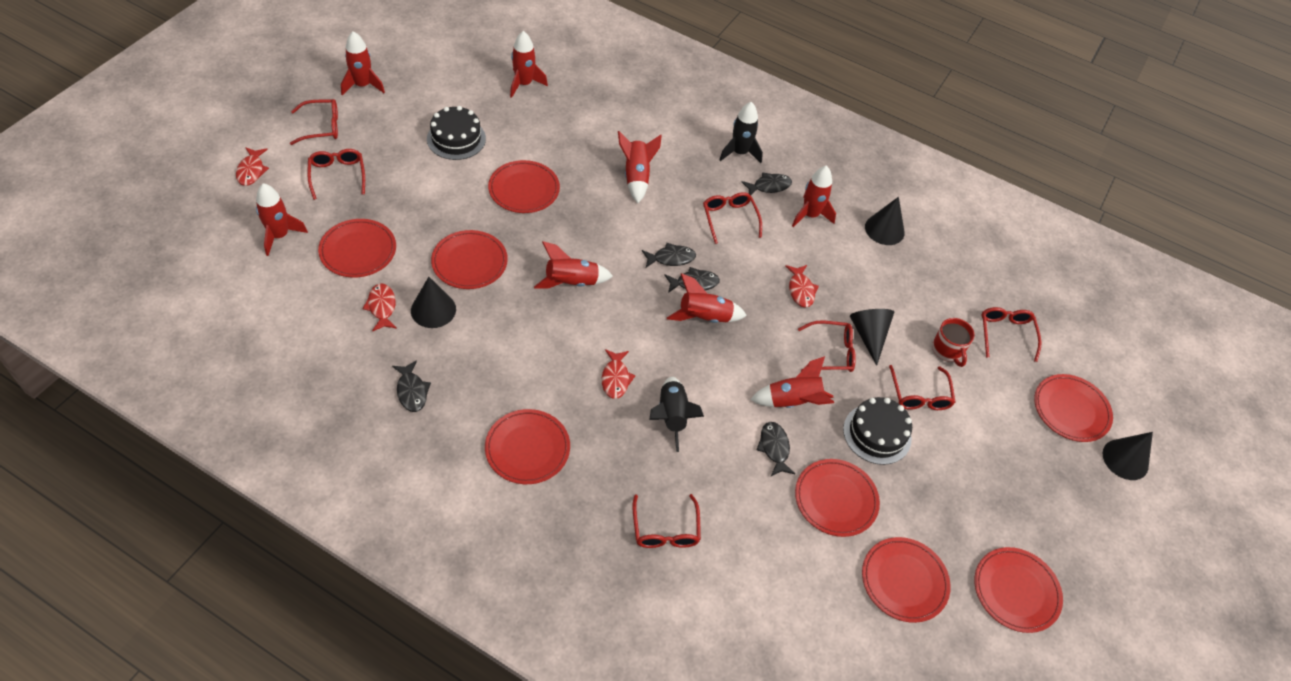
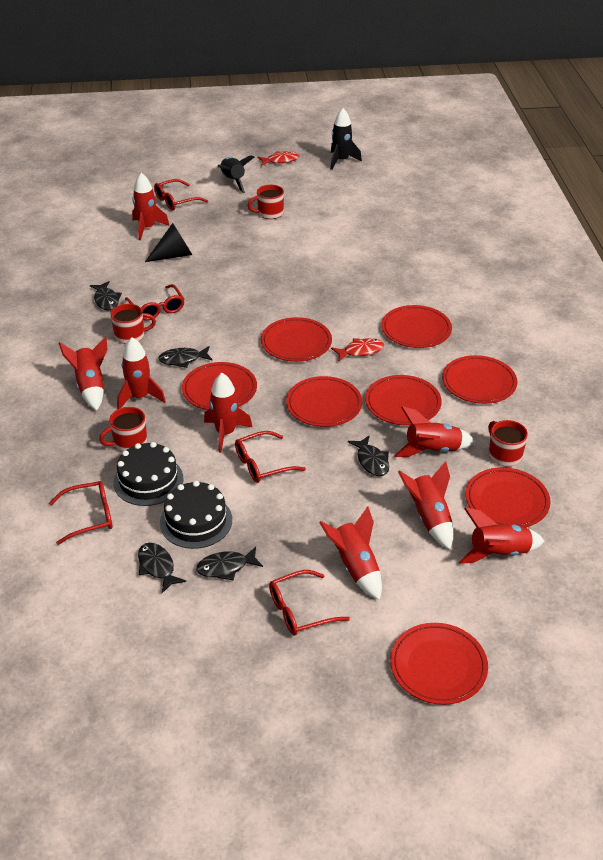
black cone: [411,277,456,328] [850,309,894,366] [865,197,905,245] [1103,432,1153,480] = 4 -> [145,223,192,262] = 1
red fish: [236,147,269,186] [362,283,397,332] [602,349,635,399] [786,265,819,308] = 4 -> [257,151,299,165] [331,338,384,361] = 2
red glasses: [290,99,338,145] [307,149,365,200] [632,494,701,548] [703,192,762,244] [798,321,856,372] [889,365,955,410] [981,307,1042,362] = 7 -> [49,481,113,545] [125,284,185,321] [154,179,208,211] [235,431,306,483] [269,570,350,636] = 5
red mug: [932,318,975,367] = 1 -> [99,407,147,451] [111,304,156,344] [247,185,284,219] [488,420,528,467] = 4

